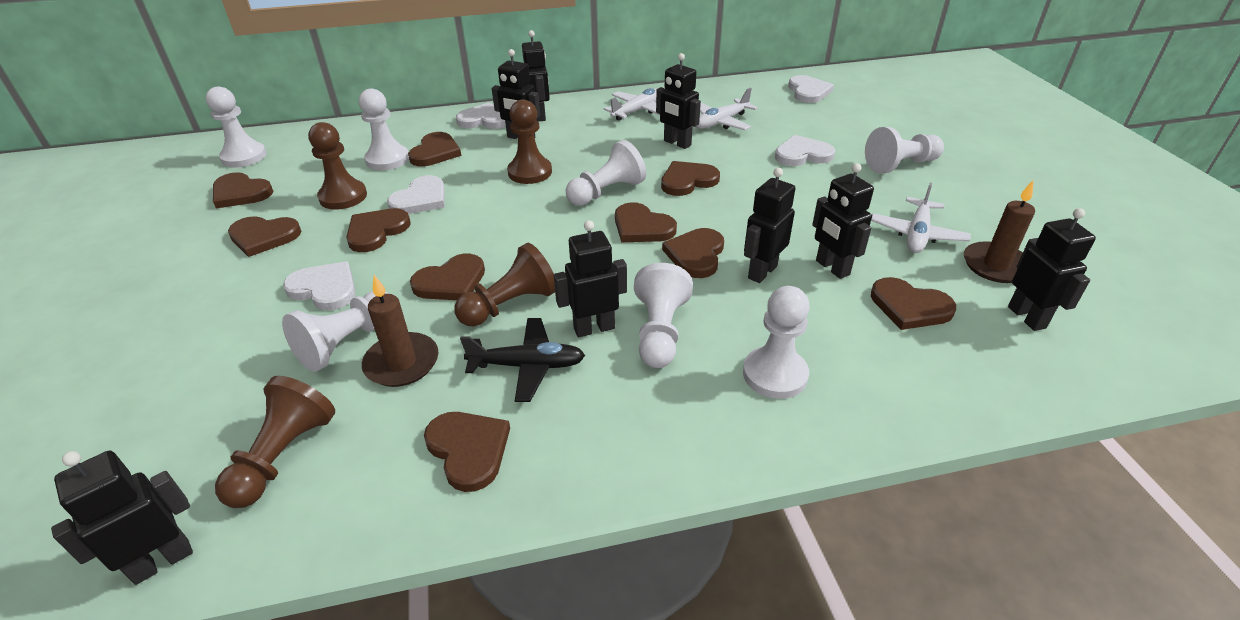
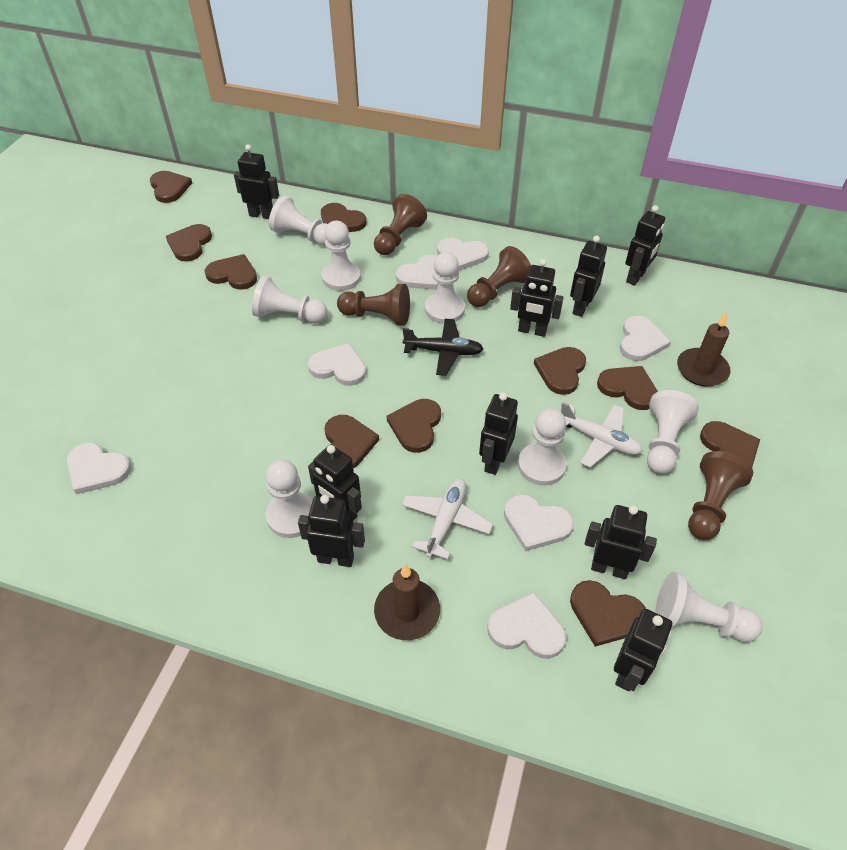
black robot: [51,451,193,585] [492,49,540,139] [522,30,550,122] [554,220,627,337] [656,53,701,149] [744,168,796,283] [812,163,874,279] [1008,208,1096,331] = 8 -> [234,144,279,219] [298,495,365,567] [308,445,362,521] [479,392,518,475] [510,259,564,337] [570,236,607,317] [585,505,657,579] [614,609,672,691] [625,205,665,286] = 9
white heart: [283,261,356,311] [387,175,445,214] [456,103,506,129] [775,135,835,166] [788,75,834,103] = 5 -> [67,442,131,495] [307,343,366,386] [396,255,438,290] [437,238,489,271] [487,592,566,659] [504,494,574,551] [620,316,671,361] = 7
white pawn: [205,86,267,168] [282,291,389,372] [359,89,409,170] [566,140,646,206] [634,263,693,368] [743,286,810,399] [865,127,944,173] = 7 -> [252,276,327,323] [265,460,313,538] [269,196,328,246] [322,221,361,291] [425,252,465,324] [518,408,567,486] [647,390,699,474] [655,572,762,642] = 8
white plane: [604,88,660,121] [696,87,758,130] [871,182,971,253] = 3 -> [401,478,493,559] [561,402,643,468] = 2

